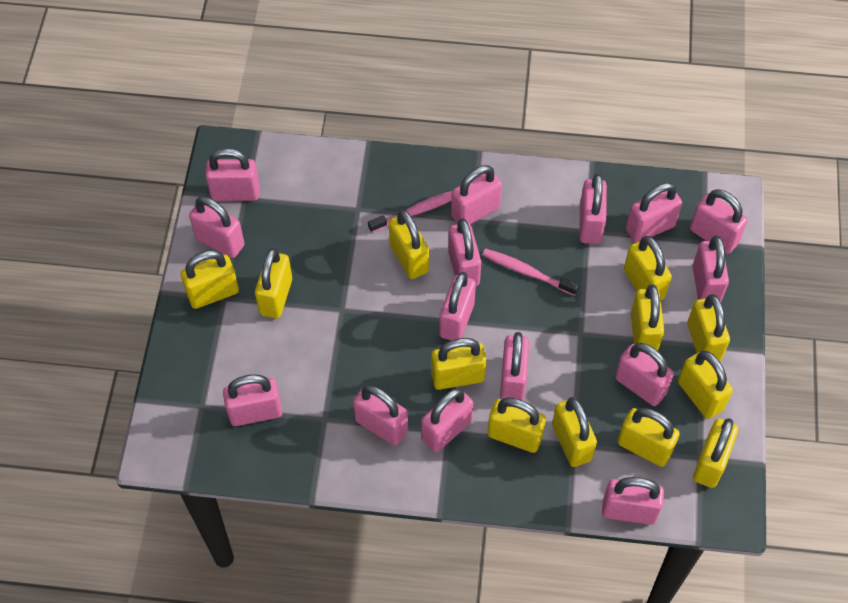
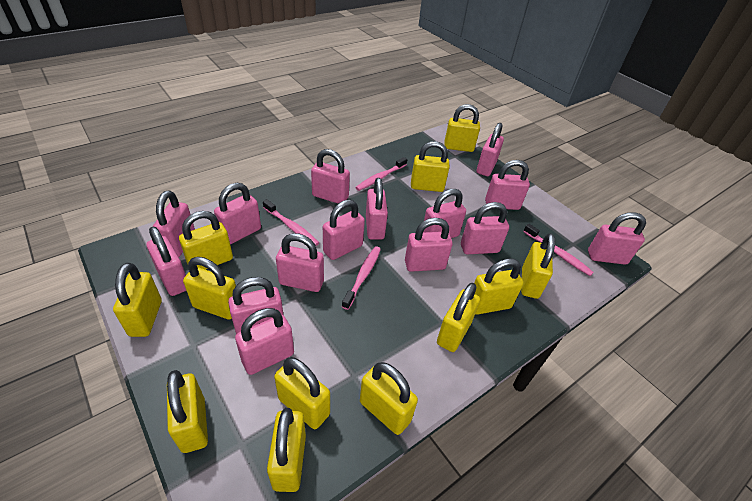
pink toothbrush: [368,191,452,233] [482,249,579,296] = 2 -> [263,199,319,246] [342,247,381,310] [355,157,407,191] [523,224,594,276] = 4

